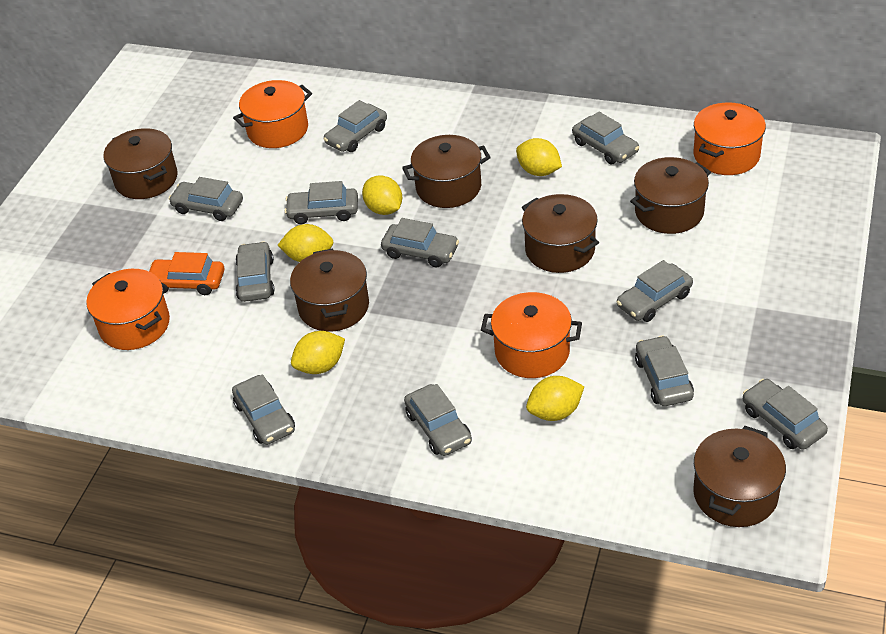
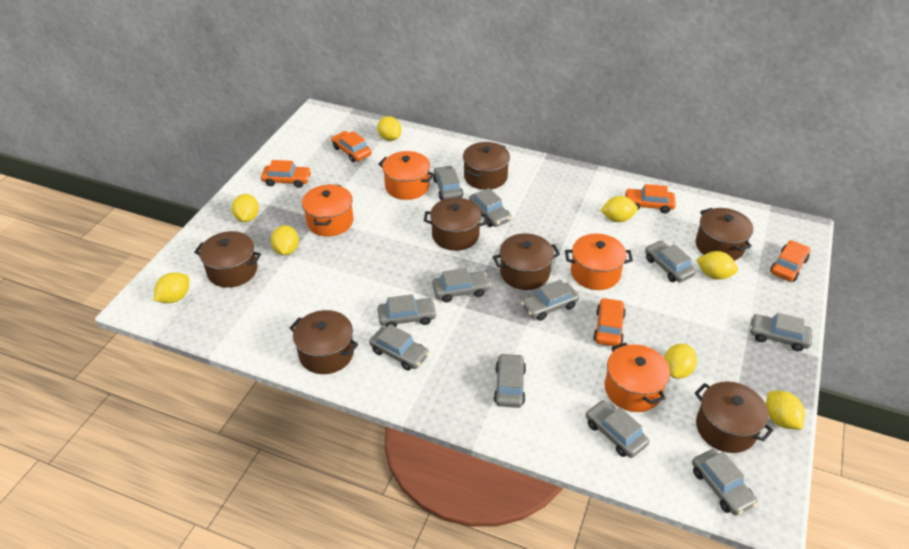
brown pot: [104,128,177,199] [290,248,369,332] [402,135,491,208] [522,194,599,273] [630,157,711,234] [693,426,786,527] = 6 -> [194,231,261,288] [289,310,358,374] [424,198,487,251] [463,142,510,190] [493,233,560,290] [695,381,774,453] [696,208,753,261] = 7
orange car: [149,252,224,295] = 1 -> [261,160,311,188] [331,131,372,162] [593,298,626,346] [625,184,676,213] [770,240,810,281] = 5
yellow lemon: [277,224,333,262] [291,331,345,374] [362,175,402,215] [516,138,562,176] [526,376,584,421] = 5 -> [154,272,189,303] [232,194,259,222] [271,225,299,255] [377,116,401,141] [600,196,638,222] [664,344,697,379] [696,251,738,280] [766,391,805,429] = 8

